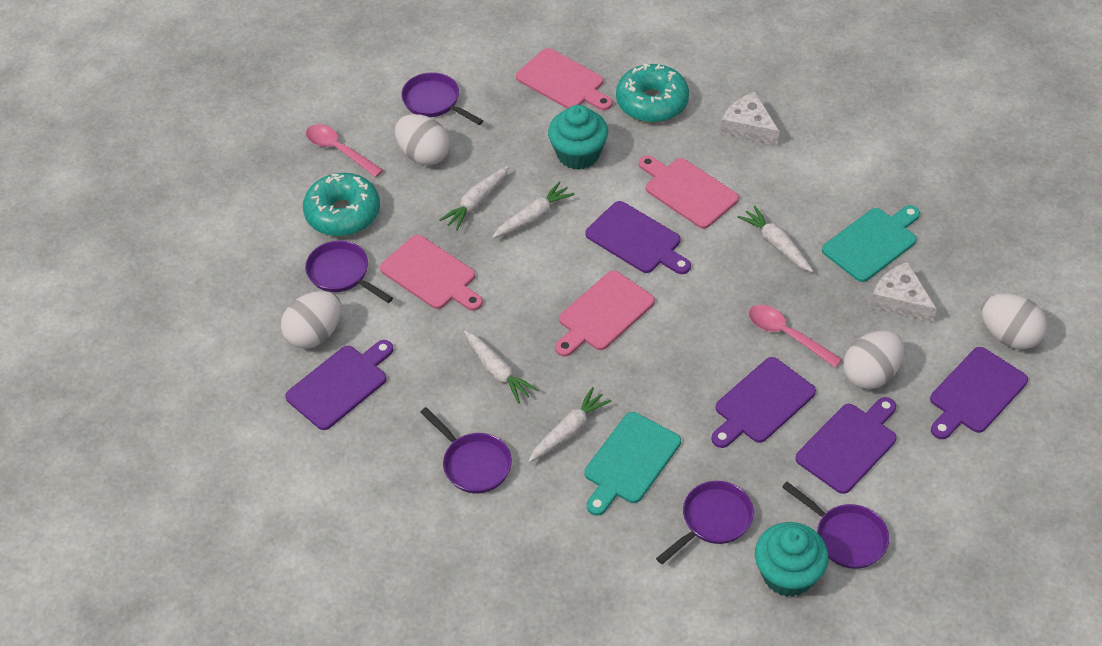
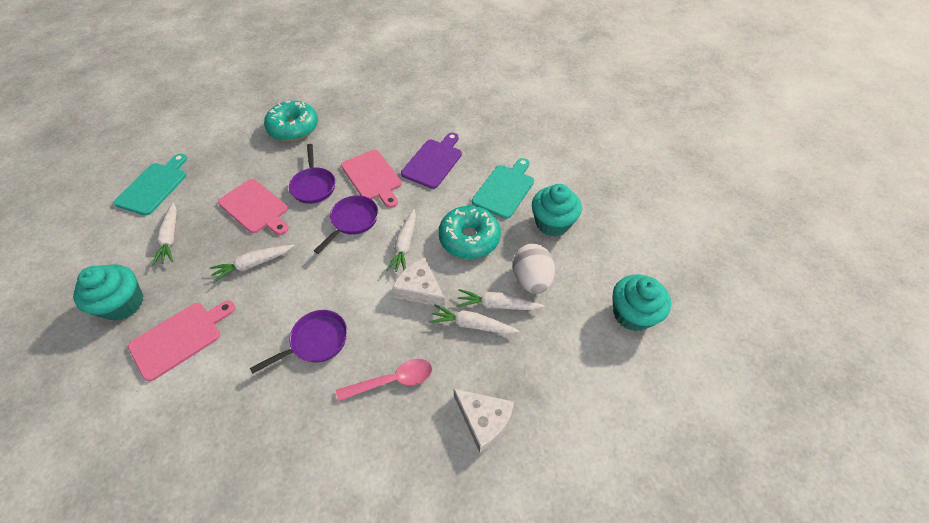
pink cutting board: [380,235,483,311] [516,48,613,110] [555,271,655,357] [639,155,739,229] = 4 -> [128,301,236,381] [218,179,289,235] [341,150,402,208] = 3
pink spoon: [306,124,383,177] [749,305,842,368] = 2 -> [336,359,432,401] = 1
purple cutting board: [285,340,394,430] [585,201,691,274] [711,357,816,448] [796,397,896,494] [930,347,1028,439] = 5 -> [401,133,462,189] = 1
purple pan: [305,240,393,303] [401,72,483,125] [420,407,512,494] [656,481,754,564] [782,482,889,569] = 5 -> [250,310,347,374] [289,144,335,204] [314,195,378,254] = 3
turquoise cupcake: [548,105,608,170] [755,522,829,597] = 2 -> [73,264,143,321] [532,184,582,236] [613,274,671,331] = 3
white egg: [281,291,342,349] [395,114,450,165] [843,330,904,389] [981,293,1047,349] = 4 -> [513,244,555,294] = 1

